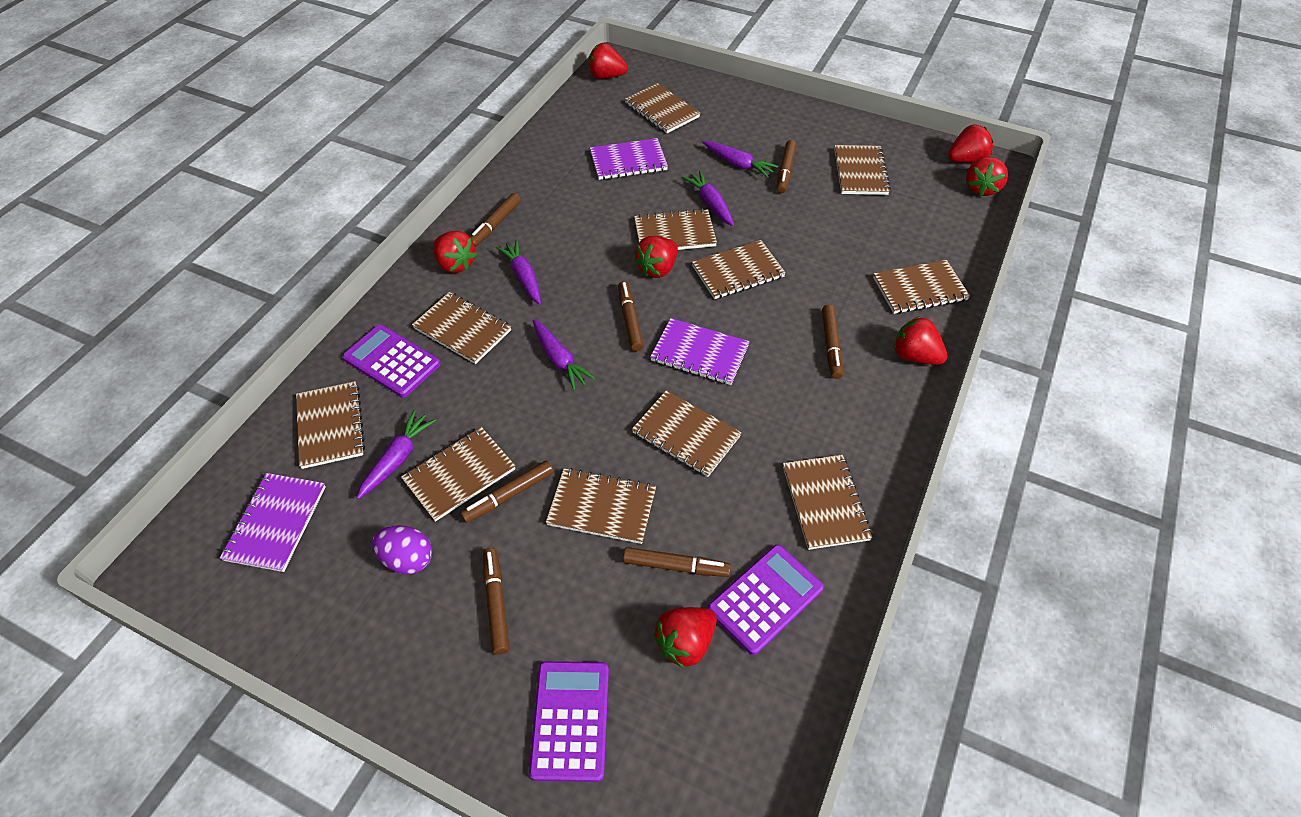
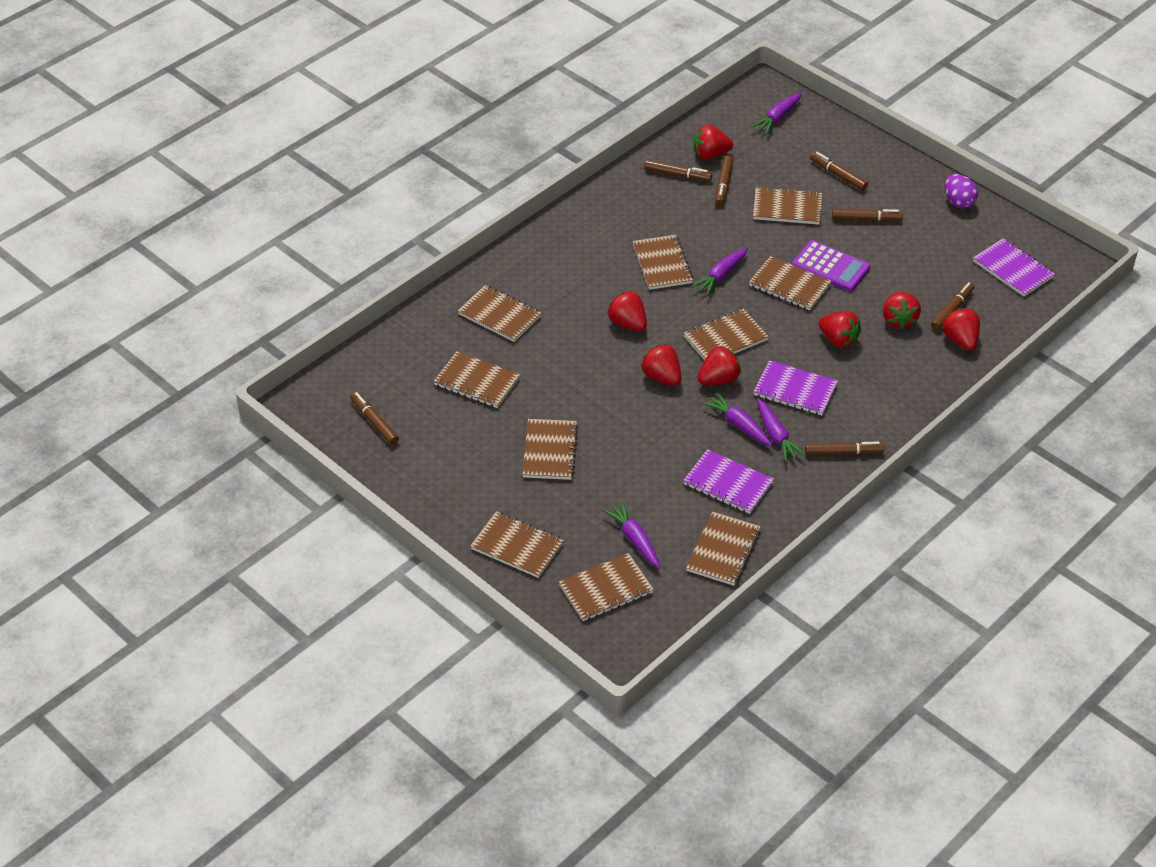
brown notebook: [296,381,365,469] [401,427,515,522] [412,292,511,364] [546,468,656,544] [625,83,700,133] [632,390,741,477] [634,208,717,250] [692,240,786,299] [783,455,872,550] [834,145,891,195] [873,260,970,314] = 11 -> [433,351,520,408] [458,285,542,342] [470,511,564,578] [522,419,578,480] [559,553,654,621] [633,235,693,290] [684,309,769,360] [686,512,761,586] [749,256,831,311] [753,187,822,225] = 10
purple calculator: [343,325,441,397] [529,661,609,782] [708,544,824,655] = 3 -> [792,240,871,291] = 1

